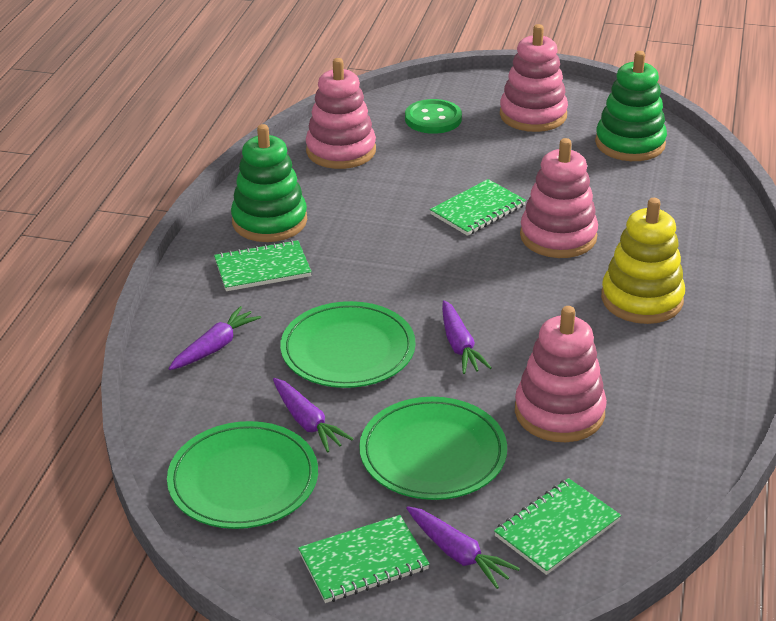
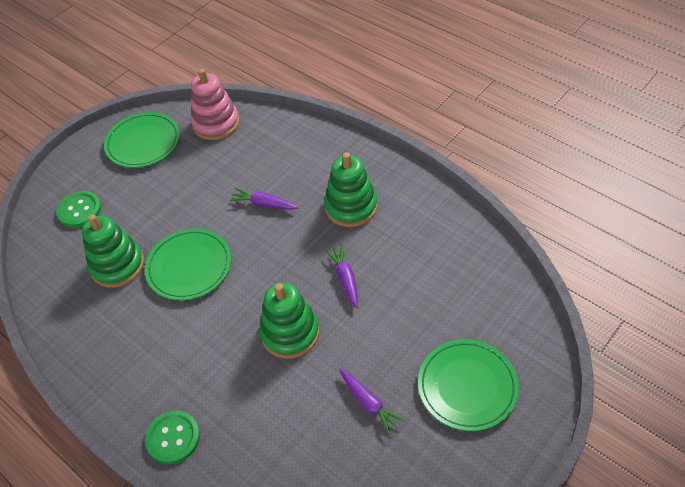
green button: [405,99,462,134] = 1 -> [57,191,101,228] [145,410,200,464] = 2
green notebook: [214,240,312,291] [298,515,430,603] [430,179,526,236] [494,478,621,575] = 4 -> none = 0
green stacking toy: [231,124,307,242] [595,51,667,161] = 2 -> [82,214,144,288] [259,282,319,359] [324,152,377,227] = 3
pink stacking toy: [306,58,376,169] [500,24,568,132] [515,306,607,442] [520,138,598,258] = 4 -> [191,69,240,140] = 1
purple carrot: [169,306,261,370] [273,378,353,453] [406,506,520,589] [442,300,492,374] = 4 -> [229,188,299,210] [325,245,358,308] [339,369,405,435] = 3
yellow stacking toy: [601,198,685,324] = 1 -> none = 0

